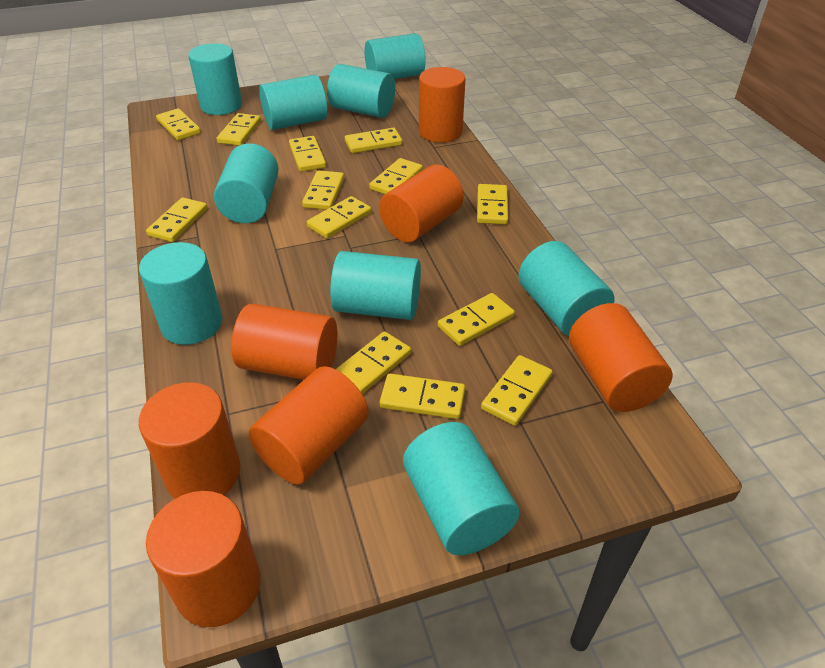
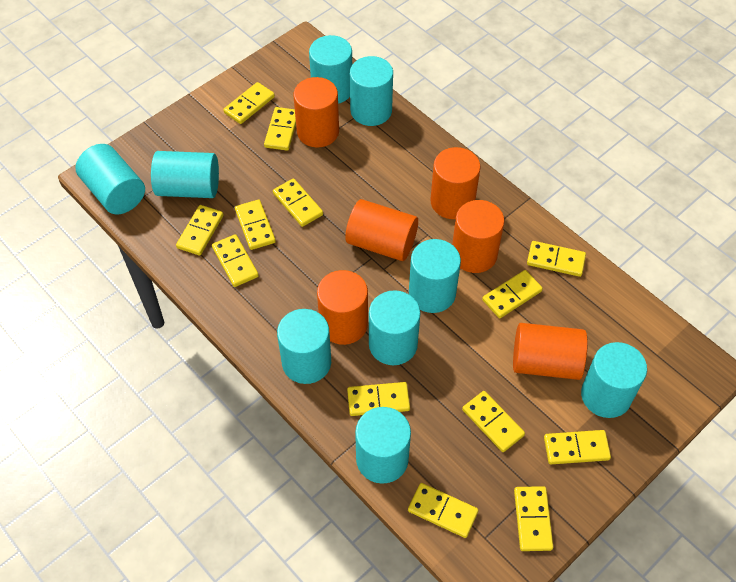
orange cylinder: [139,382,241,499] [146,491,261,627] [231,304,337,380] [249,366,369,485] [379,165,464,242] [419,67,466,142] [569,303,673,412] = 7 -> [293,77,339,148] [317,270,368,345] [345,199,418,261] [430,147,481,219] [452,200,504,273] [513,323,588,380] = 6

